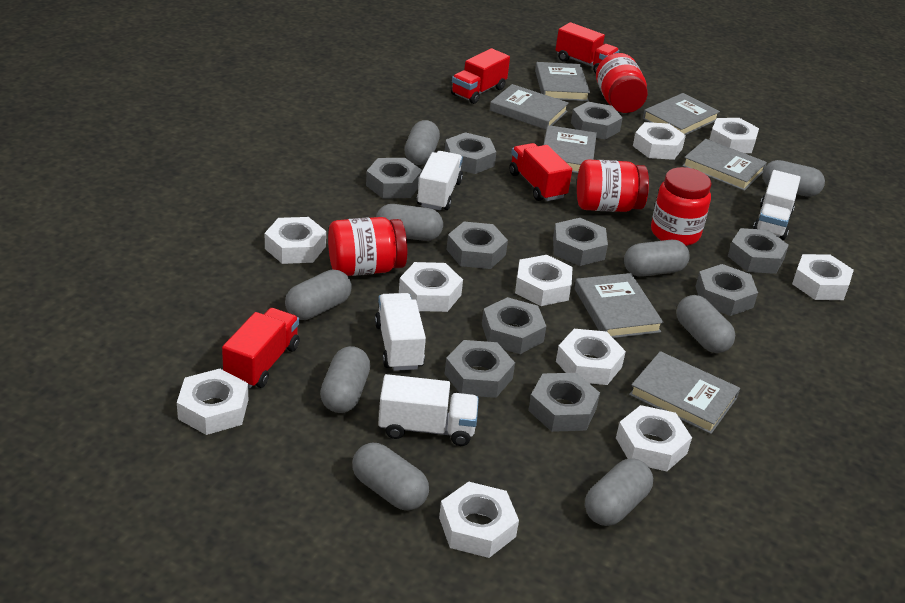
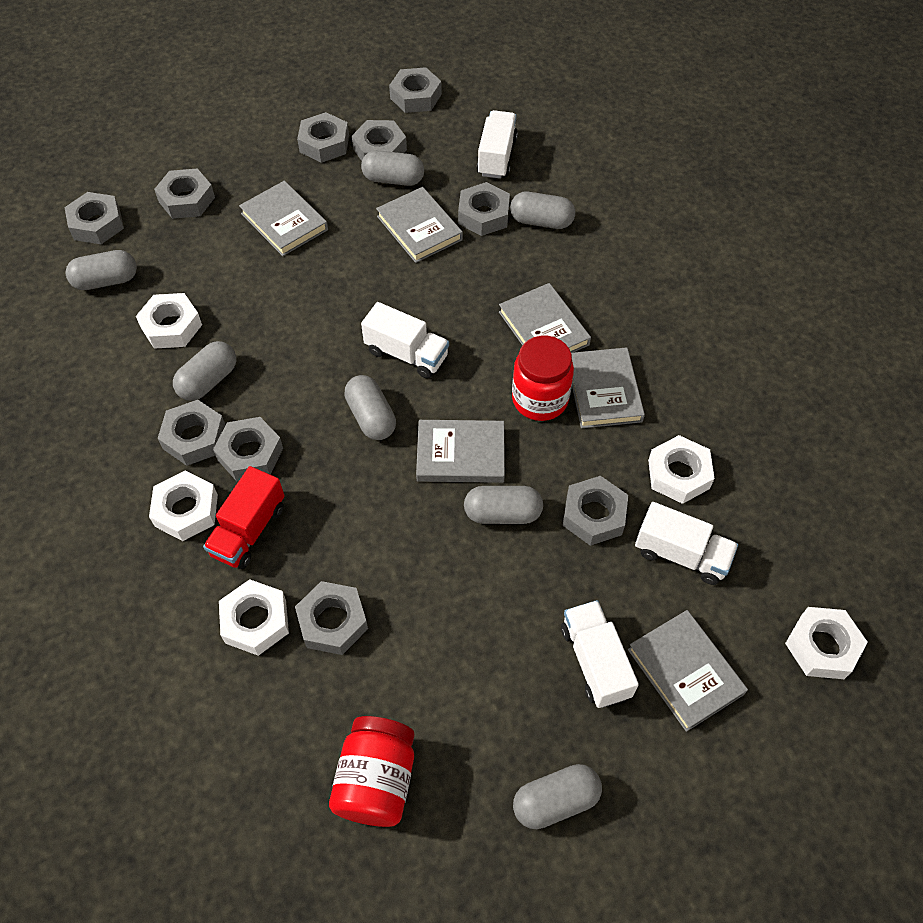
grey book: [490,84,569,130] [535,62,590,101] [544,125,597,173] [574,273,664,338] [629,351,740,434] [642,93,720,135] [682,139,767,191] = 7 -> [239,181,328,256] [376,187,463,263] [416,420,505,483] [499,283,591,353] [571,347,645,428] [628,610,748,732] = 6
grey capsule: [285,270,352,320] [320,346,370,413] [352,443,429,511] [376,204,443,241] [405,120,440,165] [585,458,653,526] [624,240,690,277] [676,295,735,353] [763,160,825,197] = 9 -> [66,250,137,290] [173,341,236,401] [344,375,396,440] [361,150,424,186] [464,486,543,524] [510,192,575,229] [513,764,602,829] = 7
red jar: [328,217,407,276] [577,159,649,212] [596,53,648,113] [651,167,712,246] = 4 -> [329,716,415,827] [512,336,574,421] = 2
red truck: [222,308,300,388] [451,48,510,104] [509,143,572,201] [555,22,619,73] = 4 -> [203,466,285,569] = 1
white nut: [177,369,248,435] [265,217,326,264] [399,262,463,312] [439,482,519,558] [515,255,573,306] [556,329,626,385] [616,405,692,471] [633,122,686,160] [709,118,759,153] [792,254,854,300] = 10 -> [136,293,202,349] [149,471,218,541] [219,579,289,656] [648,435,715,504] [785,607,868,679] = 5

